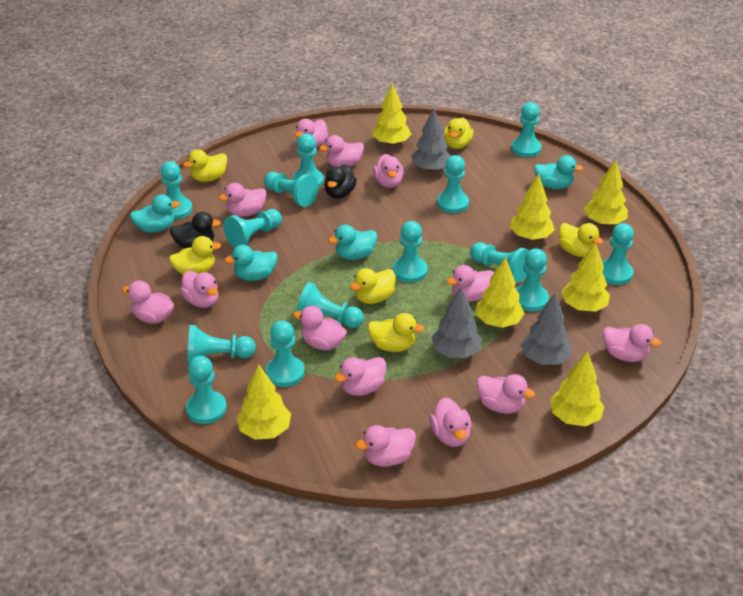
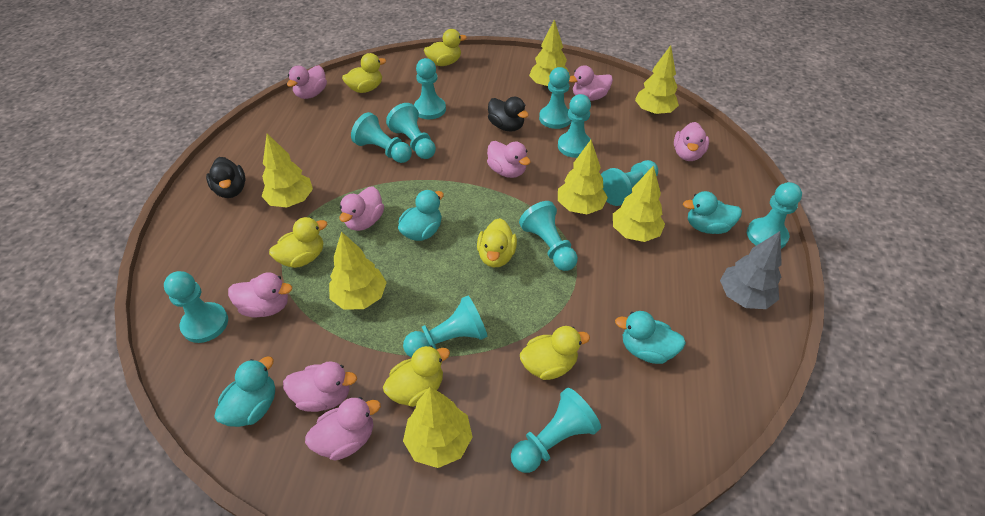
grey tree: [411,108,451,172] [431,287,482,358] [521,293,571,365] = 3 -> [720,231,782,309] = 1
pink duck: [122,280,174,324] [180,271,219,308] [219,183,267,217] [293,306,347,350] [295,119,328,148] [319,135,364,167] [335,357,386,396] [356,425,416,467] [373,154,404,188] [430,397,472,447] [446,265,494,302] [477,374,535,414] [603,324,661,362] = 13 -> [228,272,292,317] [283,361,357,412] [287,65,327,99] [305,397,381,460] [339,186,384,231] [487,141,531,178] [569,65,613,101] [674,122,709,161] = 8
turquoise pawn: [160,161,193,220] [186,356,227,424] [187,325,256,363] [224,209,282,248] [264,172,318,207] [266,320,305,387] [292,134,324,188] [296,282,364,328] [393,221,427,283] [437,155,469,213] [470,242,530,283] [511,102,541,157] [516,248,549,312] [602,223,634,285] = 14 -> [164,271,228,343] [351,112,412,163] [386,103,436,159] [403,296,487,358] [414,58,446,119] [511,388,601,473] [519,201,578,271] [539,67,572,129] [558,94,591,158] [601,160,658,206] [747,182,802,249] = 11

